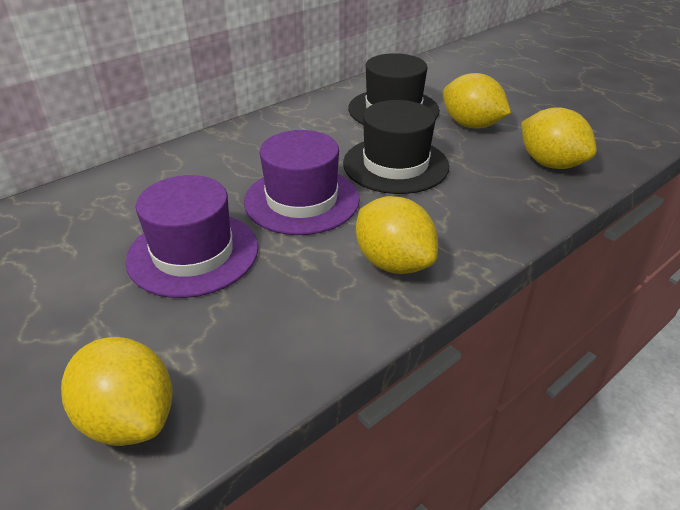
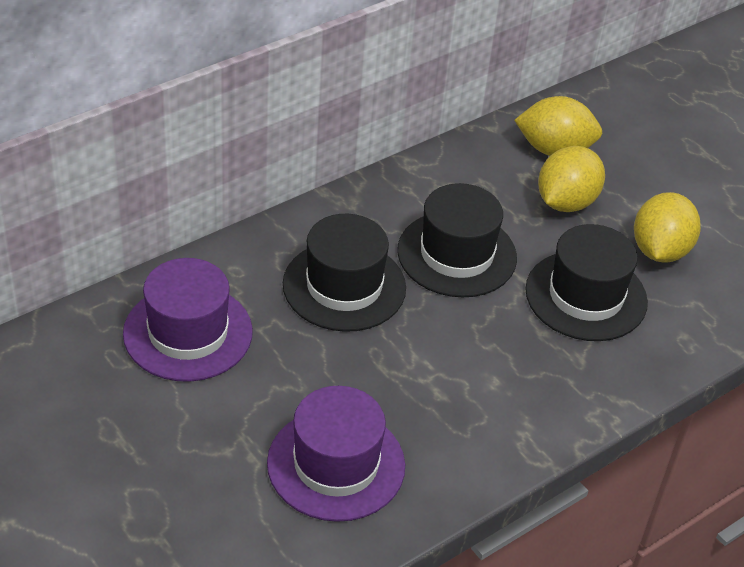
black hat: [343,100,449,194] [348,53,440,124] = 2 -> [283,214,406,332] [397,183,517,298] [525,224,648,341] = 3
yellow lemon: [61,337,173,446] [356,196,438,274] [443,73,511,129] [521,107,597,169] = 4 -> [514,96,602,156] [538,146,605,212] [634,192,701,263] = 3

